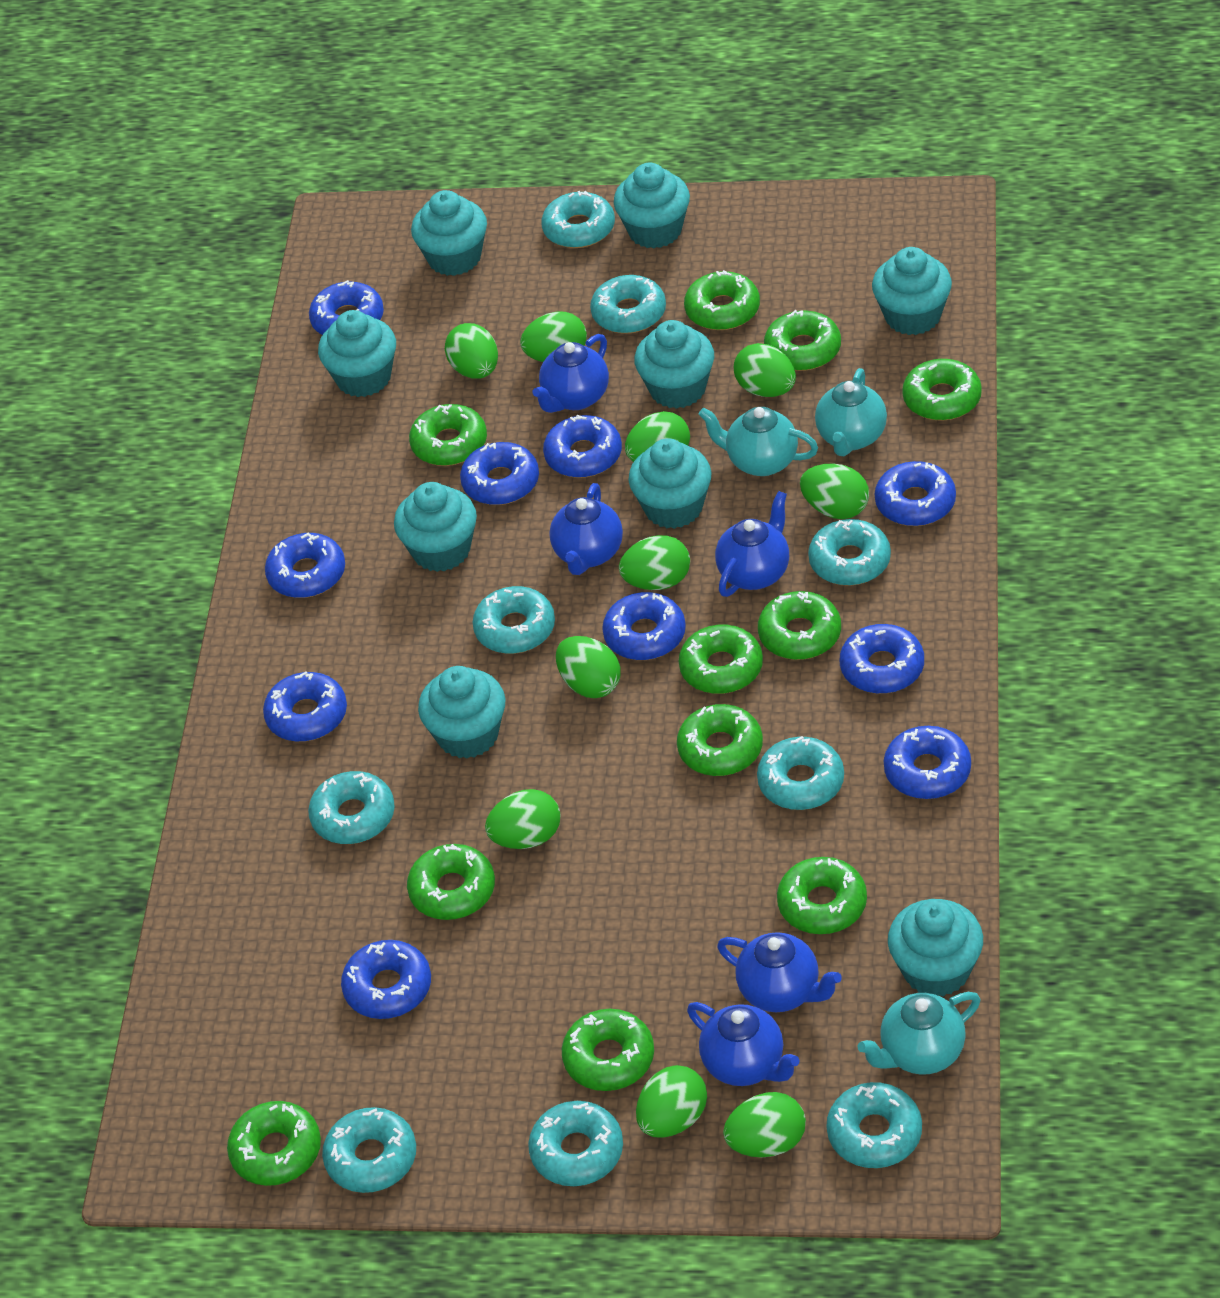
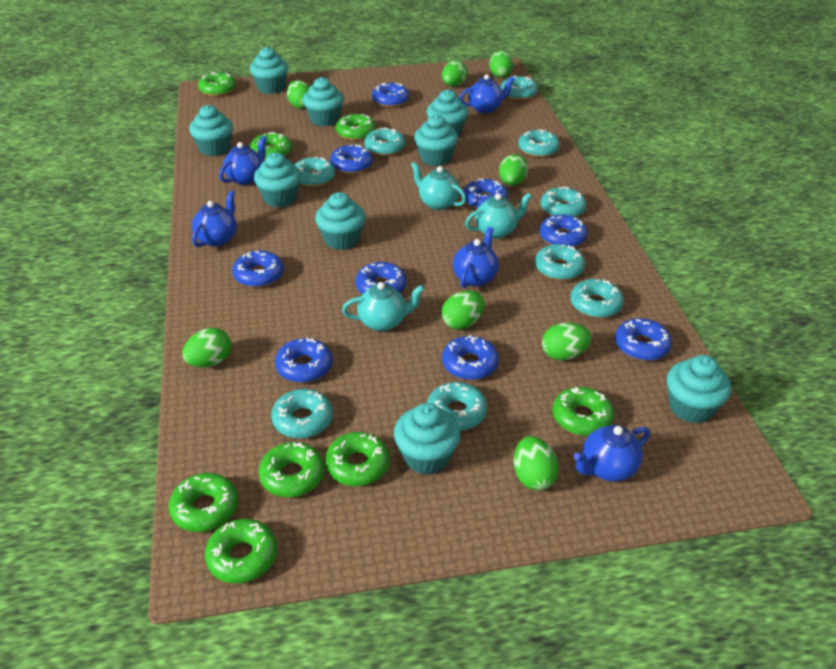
blue donut: [263,671,347,742] [265,532,345,598] [309,280,384,335] [341,940,431,1019] [460,442,539,505] [543,415,622,478] [602,592,686,660] [840,624,924,694] [875,461,956,526] [884,726,971,799] = 10 -> [232,250,284,287] [275,338,332,383] [330,144,373,174] [355,262,406,294] [372,83,409,107] [442,335,499,380] [463,178,508,209] [539,214,588,247] [615,318,672,361] = 9
green donut: [227,1101,321,1186] [407,844,495,920] [409,404,487,466] [562,1009,654,1091] [677,704,763,776] [679,625,763,694] [684,270,760,330] [758,591,841,660] [764,310,841,371] [777,857,867,934] [902,359,982,421] = 11 -> [169,473,238,532] [198,72,236,96] [205,519,277,584] [250,132,292,160] [259,442,324,497] [325,432,390,486] [336,114,376,140] [552,387,614,436] = 8
green egg: [445,323,498,379] [485,789,560,849] [520,312,587,362] [556,636,621,698] [619,535,690,590] [625,411,690,462] [636,1065,707,1138] [723,1092,806,1158] [734,343,796,397] [800,464,869,519] = 10 -> [182,328,231,367] [287,80,310,109] [442,61,468,87] [442,291,485,329] [489,50,513,78] [499,154,528,186] [514,436,559,491] [542,323,592,360] = 8

